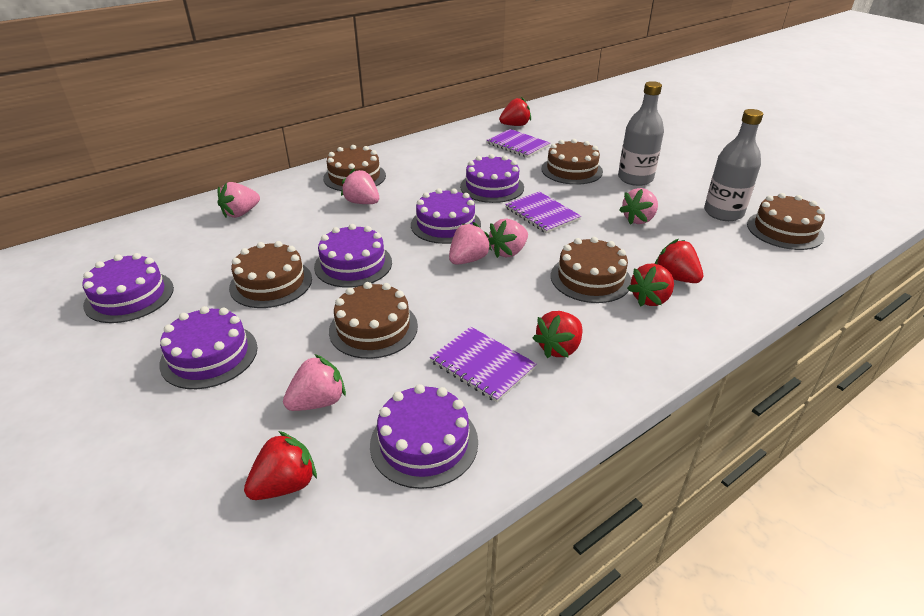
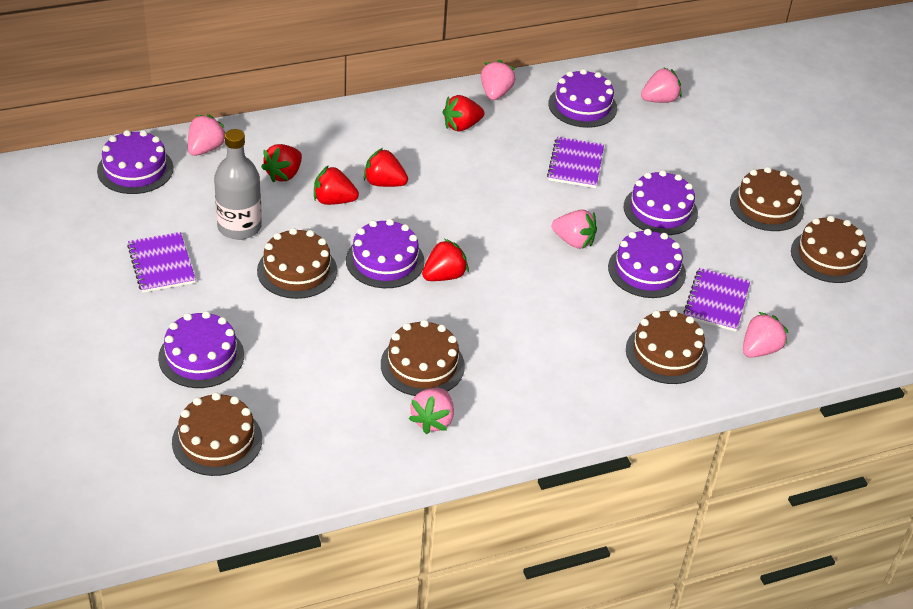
grey bottle: [618,81,664,186] [704,109,763,221] = 2 -> [214,129,262,240] = 1

